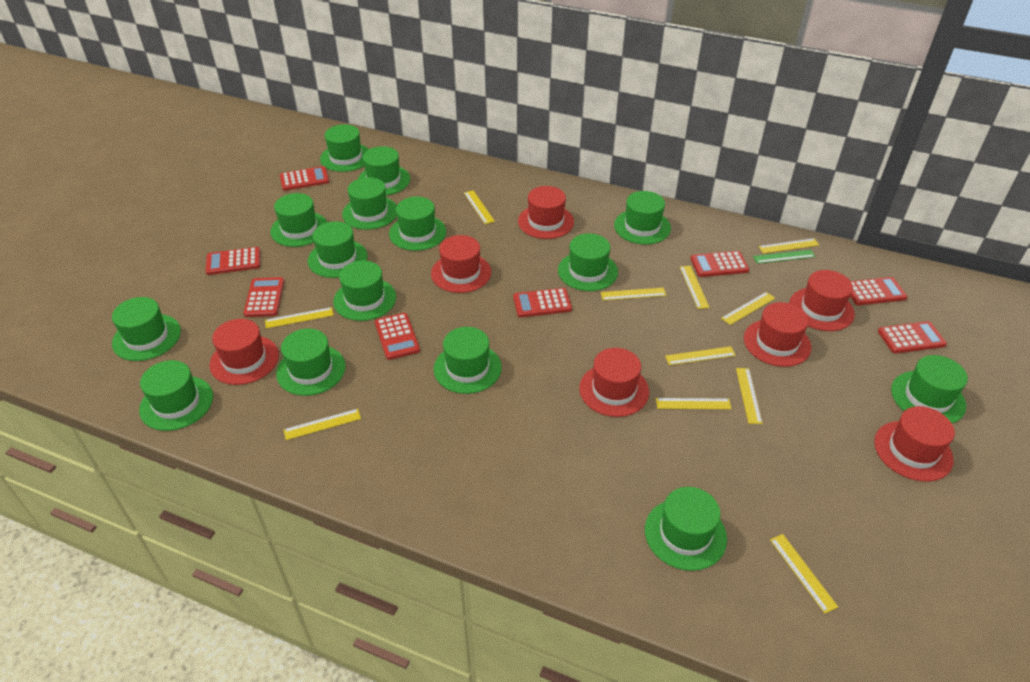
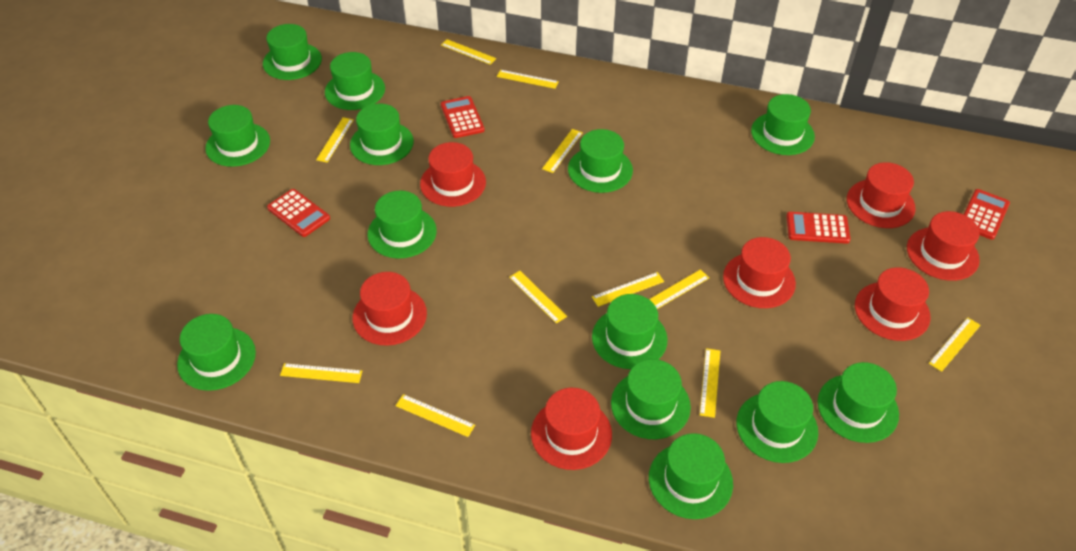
green hat: [112,297,181,361] [139,360,213,431] [270,193,327,247] [276,329,346,396] [308,221,368,278] [320,125,369,172] [333,261,396,321] [342,177,397,230] [358,146,410,195] [389,197,446,251] [434,327,502,394] [558,233,618,291] [614,191,671,244] [645,487,727,571] [891,355,968,423] = 15 -> [177,314,256,391] [205,105,270,167] [263,24,322,80] [325,52,385,110] [350,104,414,165] [367,191,437,258] [568,129,633,193] [592,294,668,369] [611,359,691,439] [649,433,733,519] [737,381,818,463] [751,94,815,155] [818,362,899,443] = 13
green ruler: [753,250,815,264] = 1 -> none = 0
red calculator: [206,247,260,275] [243,277,284,317] [280,166,329,191] [375,313,420,360] [513,288,572,317] [690,251,749,277] [850,277,908,305] [878,321,947,354] = 8 -> [267,189,330,237] [441,96,485,138] [786,212,850,244] [964,189,1010,240] = 4

